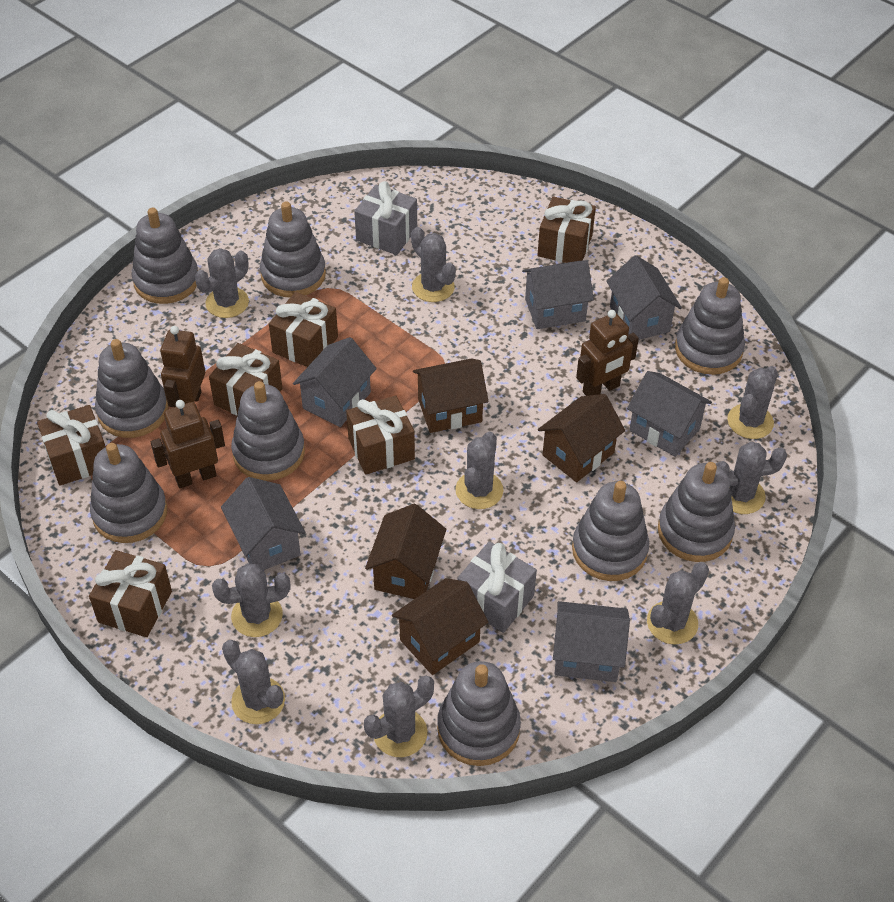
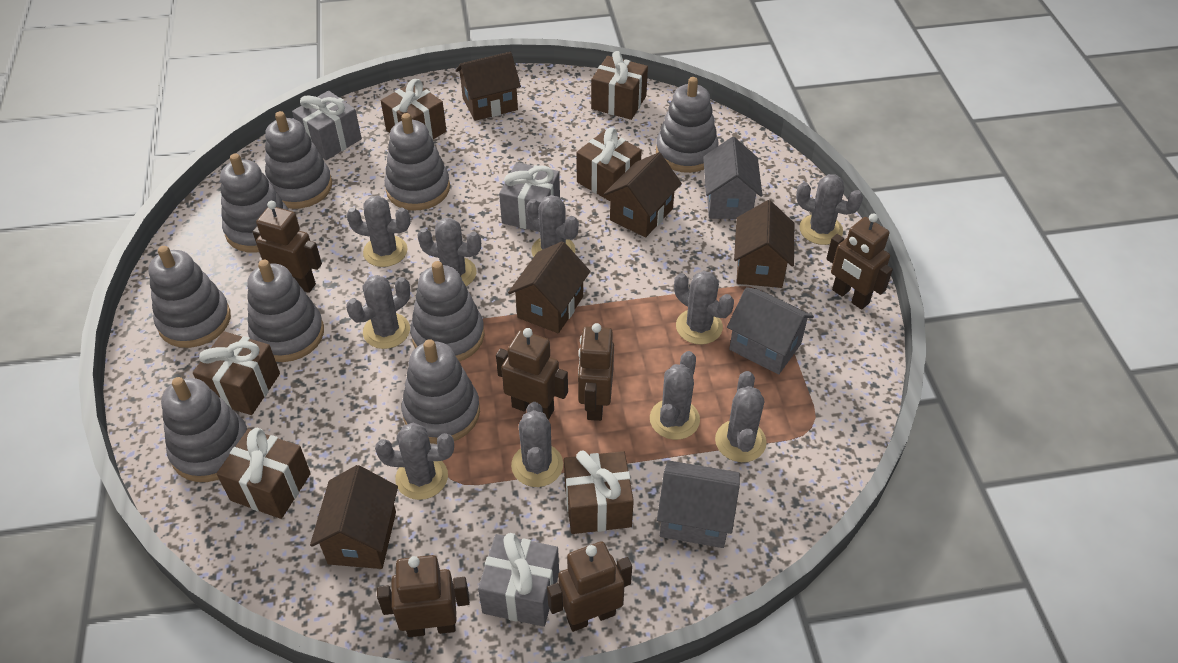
brown house: [365,504,446,599] [392,578,488,675] [413,358,488,433] [538,394,625,482] = 4 -> [310,465,398,569] [455,52,521,121] [508,241,590,333] [604,152,682,238] [734,200,794,288] = 5
brown robot: [151,400,225,488] [160,326,205,407] [576,310,639,396] = 3 -> [253,201,322,293] [377,555,470,637] [496,328,568,420] [547,541,632,632] [578,323,614,421] [826,213,893,310] = 6
grey cactus: [195,248,249,318] [212,563,291,637] [222,640,285,724] [364,676,434,757] [411,227,456,302] [455,432,503,509] [647,562,709,645] [716,442,787,514] [727,366,778,439] = 9 -> [346,196,410,267] [346,275,410,349] [375,423,454,500] [417,218,481,286] [511,402,563,487] [526,195,579,257] [650,351,700,440] [674,271,734,345] [715,371,767,462] [796,174,863,245] = 10
grey gift: [354,181,417,255] [458,541,537,633] = 2 -> [292,91,362,160] [478,533,559,627] [499,162,560,232] = 3
grey house: [221,477,306,570] [293,337,377,427] [522,260,594,329] [553,601,630,682] [606,255,682,340] [627,371,712,457] = 6 -> [657,460,740,548] [703,137,762,219] [727,287,814,375] = 3

